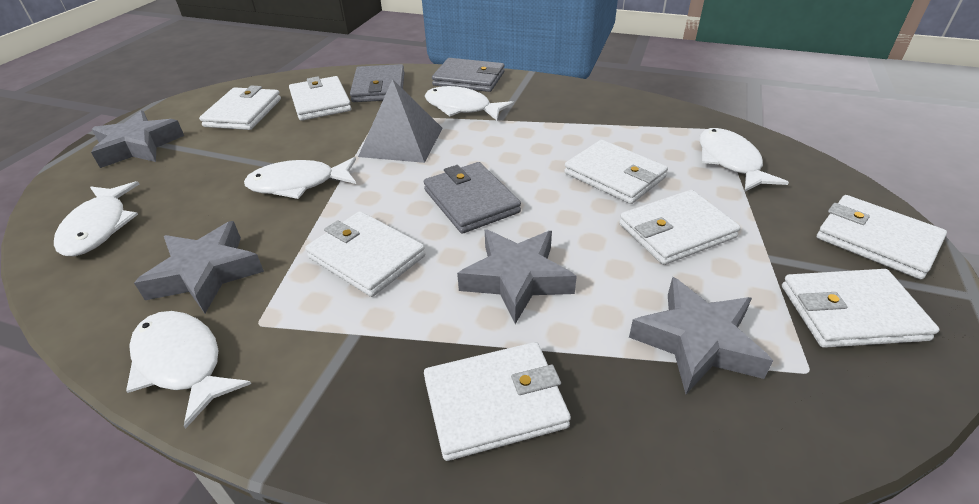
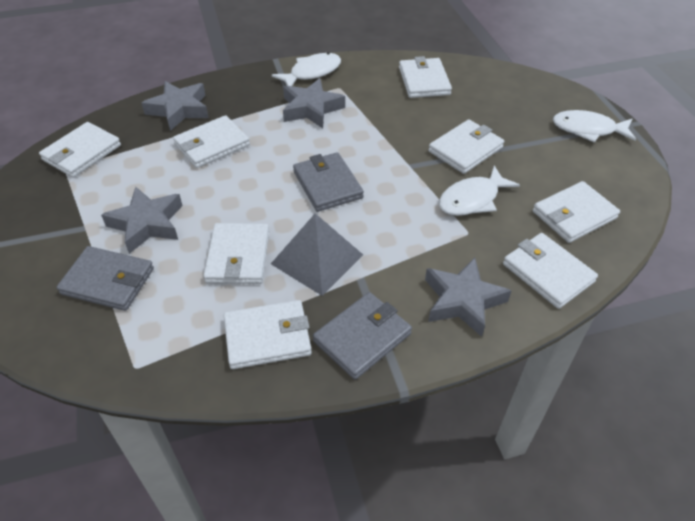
white fish: [54,181,139,256] [126,311,251,429] [244,157,356,199] [425,86,514,121] [699,128,789,191] = 5 -> [272,52,341,86] [439,166,520,216] [553,110,636,143] = 3

